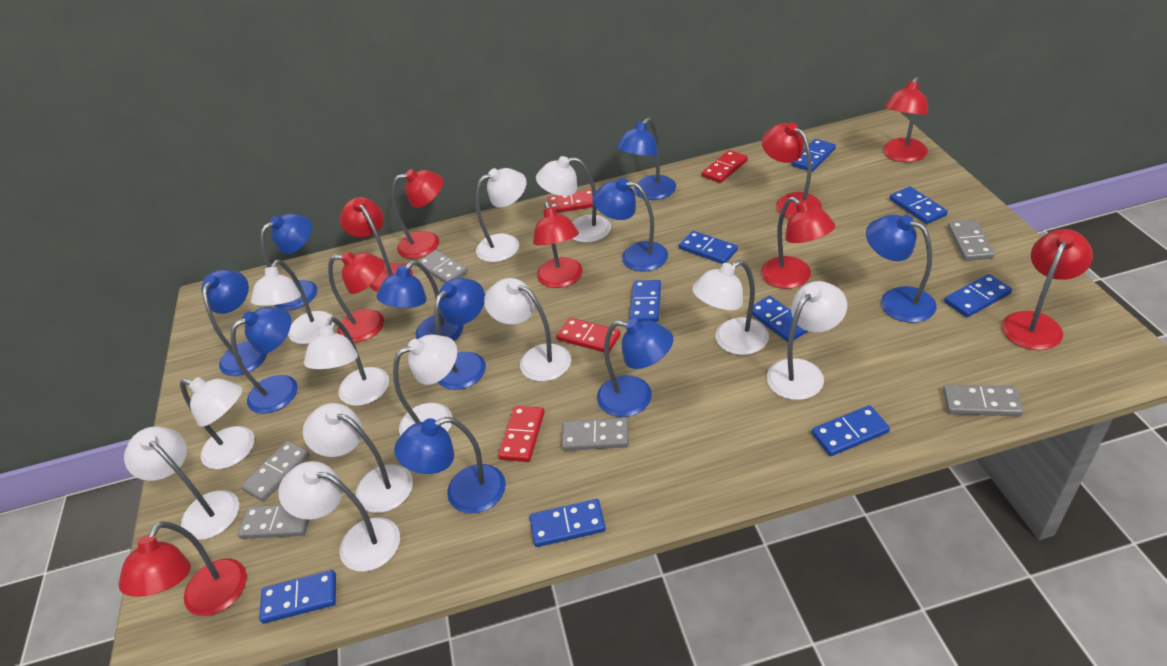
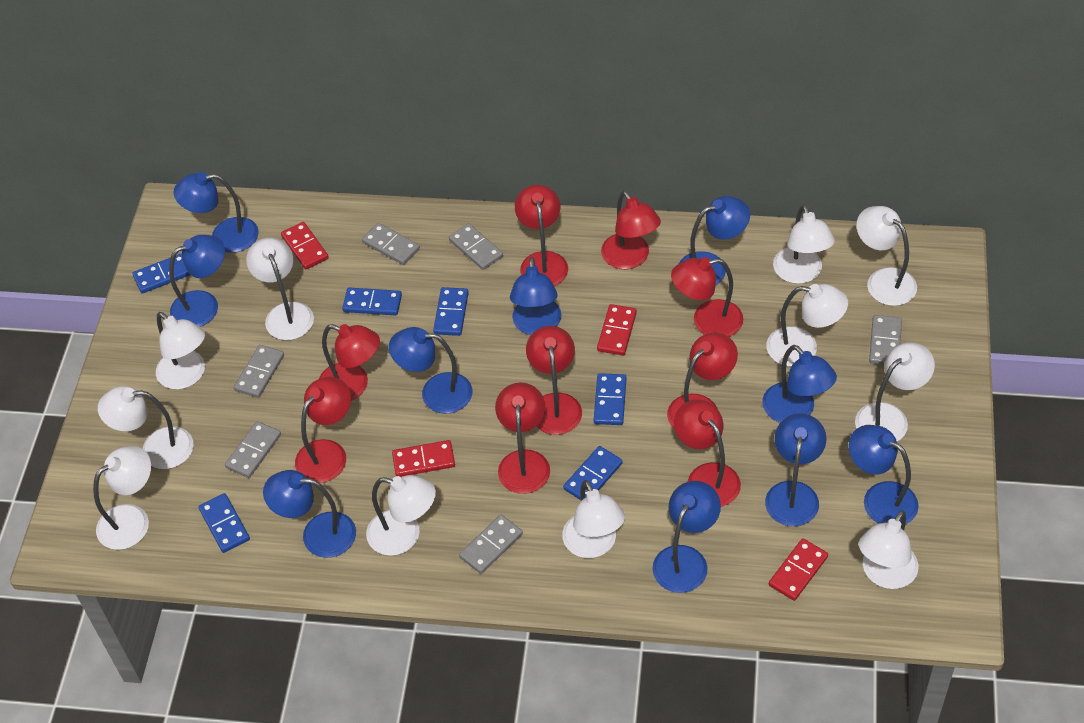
blue domino: [259,570,336,624] [530,499,606,547] [630,280,661,322] [679,231,738,264] [752,296,808,342] [791,139,836,172] [811,405,890,456] [890,186,948,224] [944,274,1012,318] = 9 -> [133,253,190,294] [198,493,250,553] [342,288,402,316] [433,287,469,336] [563,446,623,500] [594,373,627,425] = 6
white lamp: [124,426,239,540] [180,377,254,470] [251,260,334,344] [278,461,400,572] [303,403,413,513] [304,317,389,406] [393,334,457,436] [476,168,526,262] [484,278,571,382] [536,156,611,243] [692,260,769,355] [767,281,847,400] = 12 -> [93,446,151,550] [98,386,194,469] [156,312,205,389] [246,238,314,340] [366,475,436,556] [562,480,625,558] [766,284,848,367] [773,204,835,284] [855,342,935,441] [857,206,917,306] [859,510,919,589] = 11

